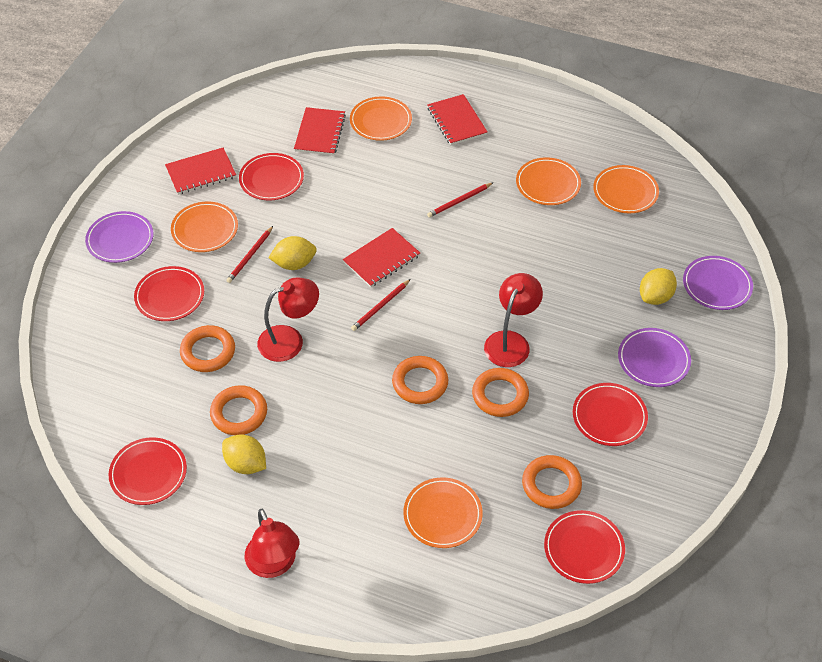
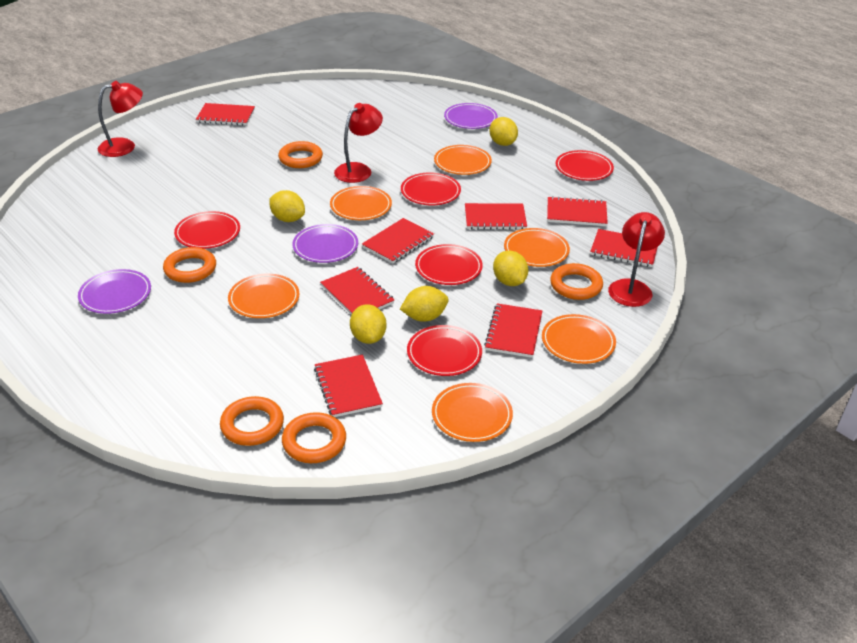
orange plate: [171,202,238,252] [350,96,412,141] [403,477,483,548] [516,157,581,205] [593,165,659,213] = 5 -> [228,274,299,318] [330,186,392,220] [432,383,513,442] [434,145,492,175] [504,228,570,267] [542,314,616,364] = 6
red notebook: [165,148,236,195] [294,107,346,155] [343,228,420,287] [427,94,488,145] = 4 -> [196,103,255,125] [314,355,383,417] [320,267,394,315] [362,218,434,263] [465,203,527,230] [484,303,542,358] [547,196,608,226] [590,229,658,267] = 8
red pencil: [226,226,273,283] [351,279,411,331] [427,182,494,217] = 3 -> none = 0
yellow lemon: [222,434,266,474] [268,236,317,270] [640,268,677,305] = 3 -> [269,190,305,222] [350,304,386,344] [400,286,449,322] [489,117,518,146] [493,250,528,286] = 5

